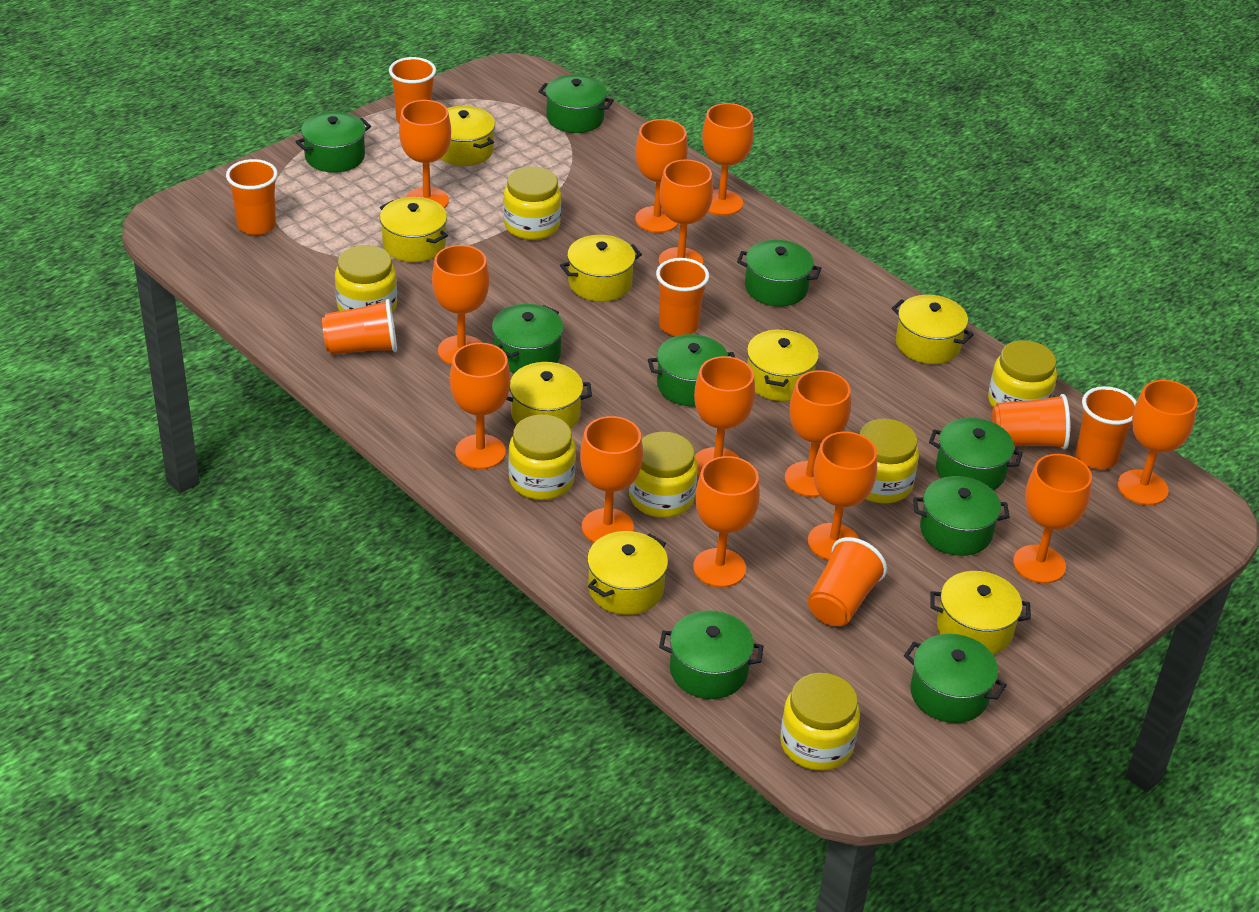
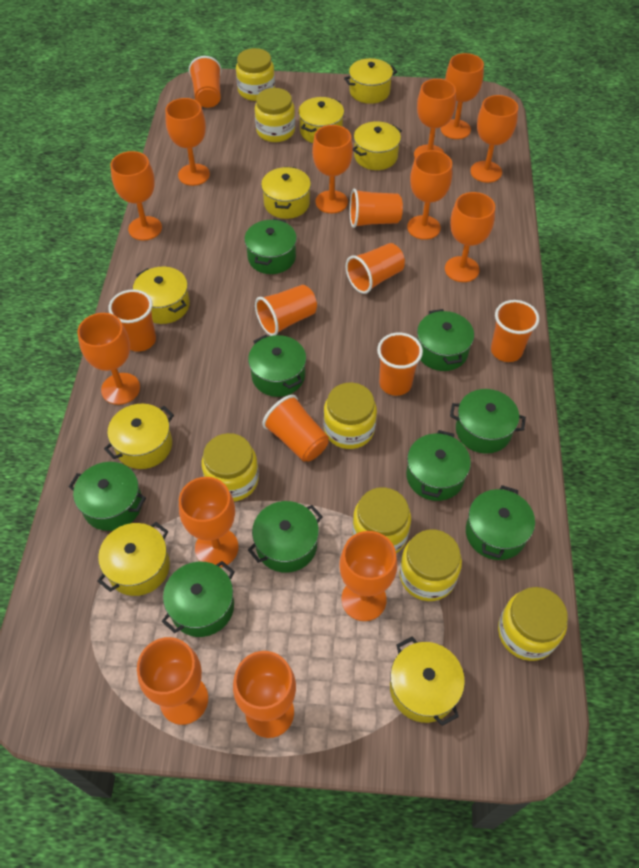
orange cup: [226,159,278,235] [322,299,397,354] [389,57,436,123] [656,258,709,336] [808,537,887,626] [992,394,1070,449] [1076,386,1137,470] = 7 -> [108,289,156,352] [189,56,222,108] [255,285,317,336] [262,395,329,462] [346,243,405,294] [349,189,403,228] [377,332,423,396] [491,300,539,362] = 8

